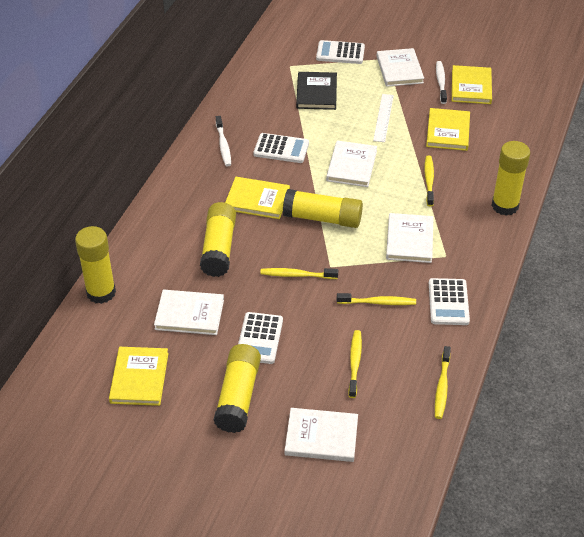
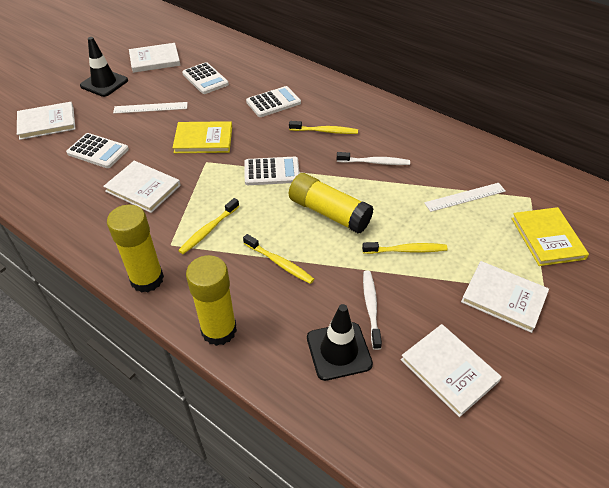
black book: [296,72,337,110] = 1 -> none = 0
black traffic cone: none = 0 -> [80,37,128,97] [307,304,373,381] = 2
white ruler: [373,94,394,142] = 1 -> [113,102,188,114] [424,183,506,212] = 2
yellow book: [109,347,168,406] [225,177,290,219] [426,108,470,151] [452,65,492,104] = 4 -> [172,121,232,153] [511,207,589,266] = 2
yellow glue stick: [75,226,116,304] [200,202,236,277] [214,344,261,433] [283,189,363,228] [492,141,530,216] = 5 -> [107,205,164,293] [186,255,237,346] [289,173,374,234] = 3
yellow toothbrush: [260,268,338,279] [337,293,416,305] [348,330,362,398] [424,155,434,206] [435,346,451,419] = 5 -> [178,198,239,254] [243,234,314,284] [289,121,358,134] [362,242,448,254] = 4

